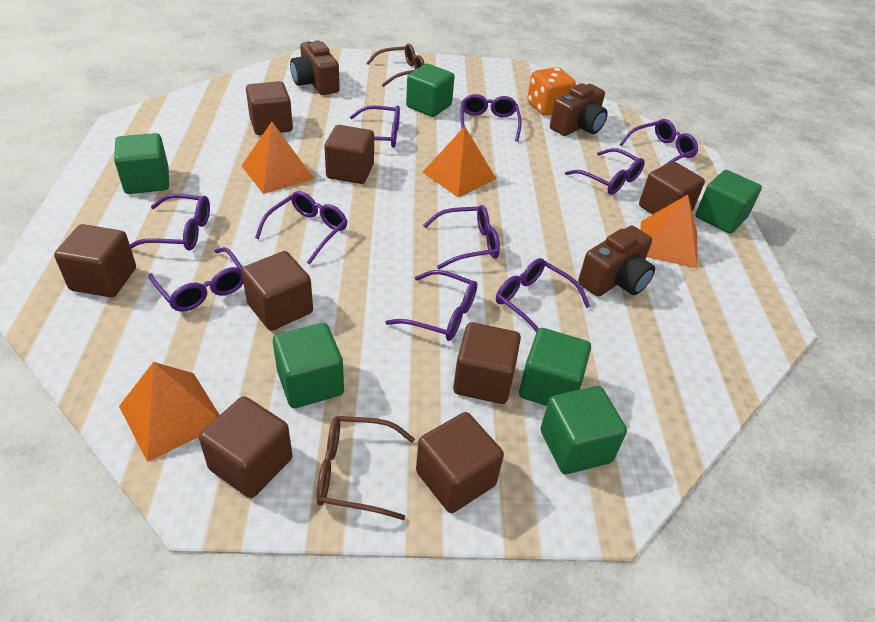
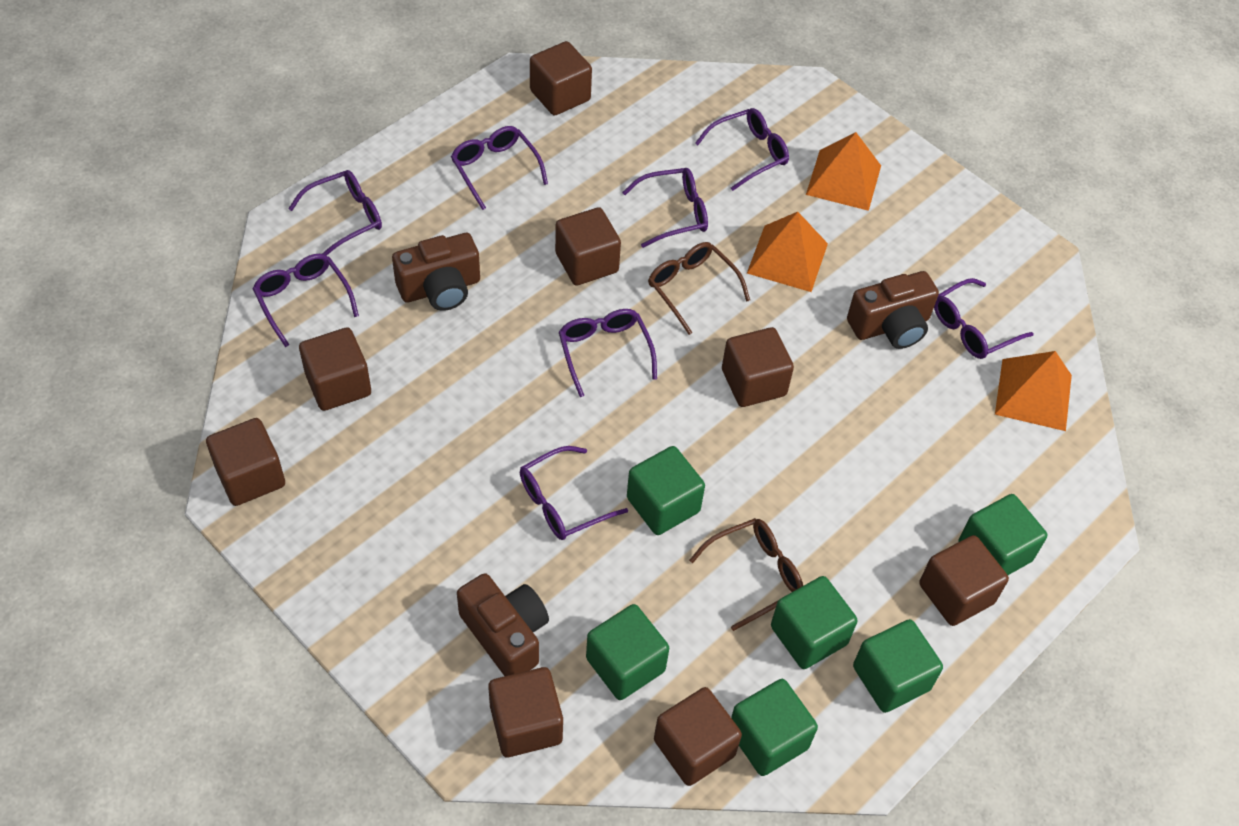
orange dice: [527,67,576,116] = 1 -> none = 0
orange pyramid: [119,362,220,462] [242,122,314,194] [422,126,496,198] [640,195,697,268] = 4 -> [747,212,828,292] [806,132,881,211] [995,351,1072,431] = 3
purple glasses: [130,194,210,250] [148,247,243,312] [255,191,348,265] [350,105,400,148] [385,270,477,341] [423,205,500,269] [460,94,522,142] [496,258,590,332] [565,148,645,194] [619,119,698,166] = 10 -> [253,254,359,347] [288,170,382,256] [451,126,548,210] [520,446,628,540] [559,309,657,397] [622,168,708,248] [695,108,789,191] [934,278,1034,359] = 8

